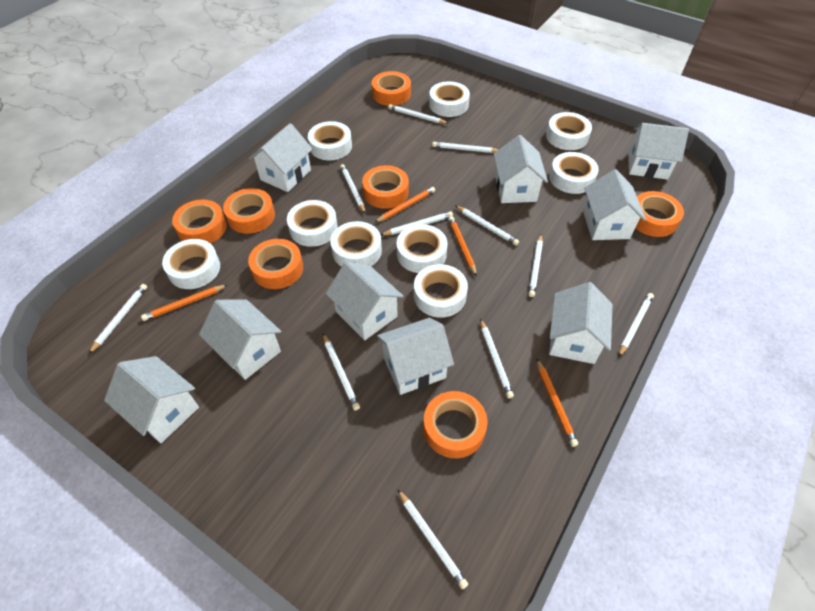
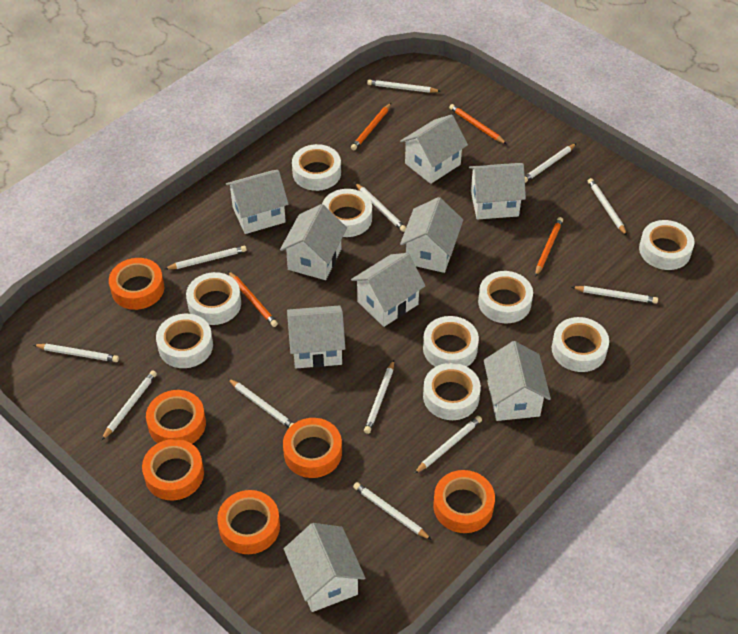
orange tape: [172,200,227,243] [223,188,275,234] [248,239,303,289] [362,165,409,209] [372,71,411,106] [423,391,487,458] [636,191,684,237] = 7 -> [109,258,164,310] [142,439,204,500] [146,390,206,444] [217,490,280,554] [283,418,342,478] [433,470,495,533] = 6
white pencil: [89,284,147,354] [323,333,360,410] [340,164,365,213] [381,211,453,235] [388,104,449,124] [397,489,468,589] [432,142,498,153] [456,206,519,246] [480,319,514,398] [529,235,543,297] [619,293,654,357] = 11 -> [34,344,119,362] [101,371,157,441] [165,246,247,269] [227,378,294,428] [353,482,432,540] [355,183,406,232] [364,360,394,434] [367,80,441,93] [414,416,482,474] [525,143,577,183] [572,286,658,304] [588,178,627,236] = 12

